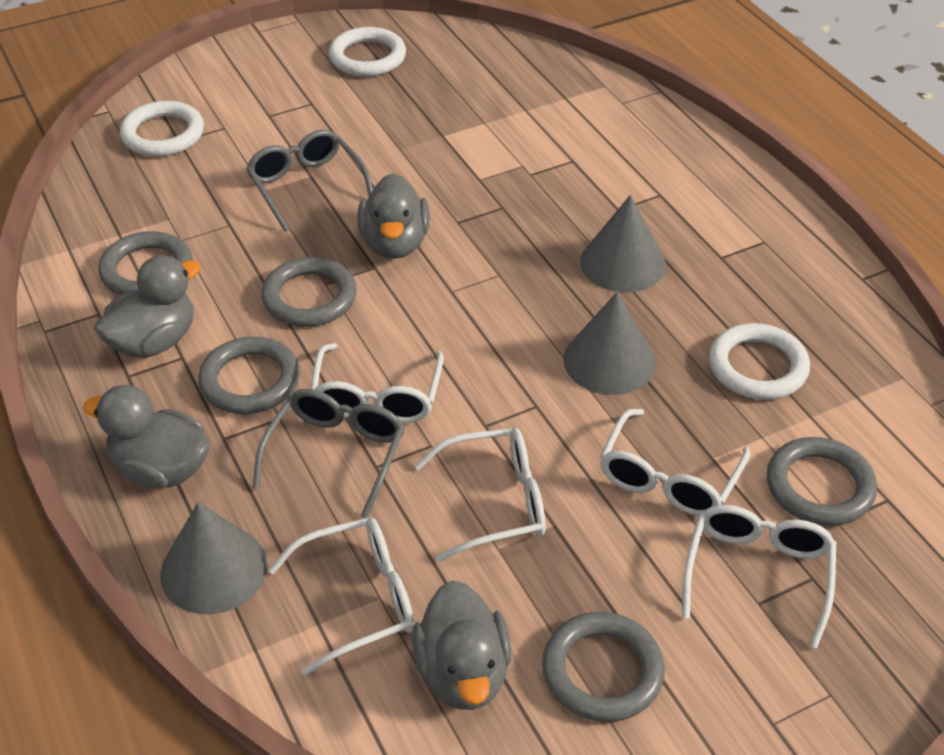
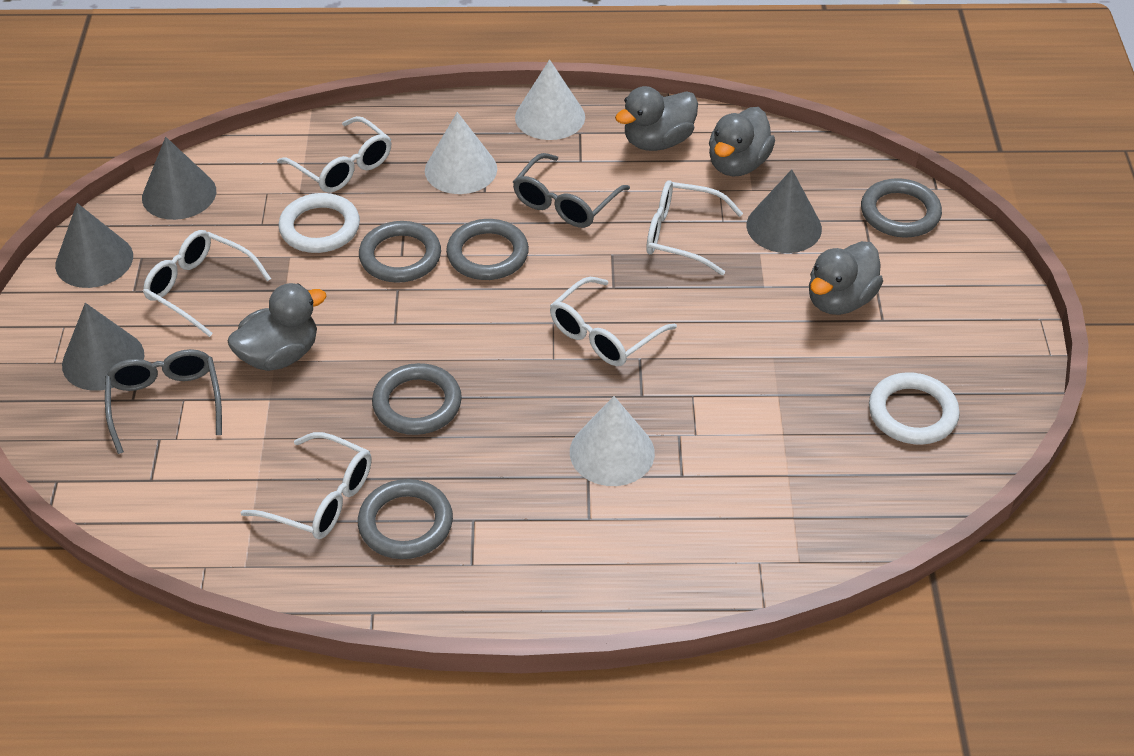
grey cone: [160,502,267,614] [563,292,656,395] [580,195,666,292] = 3 -> [55,203,133,288] [62,303,145,391] [142,137,216,220] [747,169,822,253] = 4
white cone: none = 0 -> [425,112,497,194] [515,60,585,140] [570,396,655,486] = 3
white ring: [120,101,204,156] [329,27,406,77] [709,323,810,399] = 3 -> [278,193,360,253] [869,372,960,445] = 2

